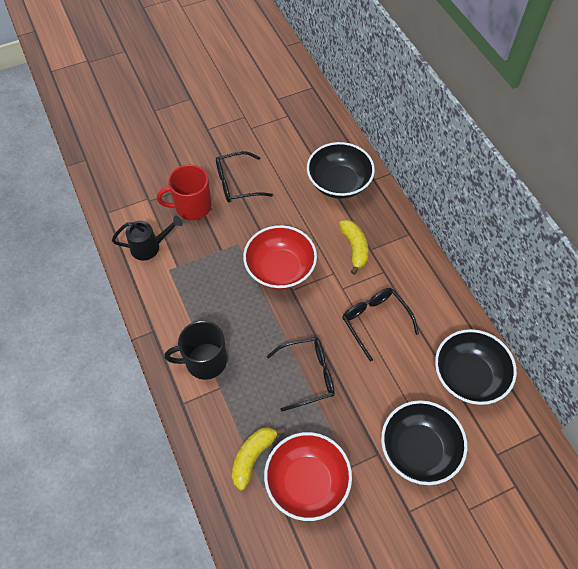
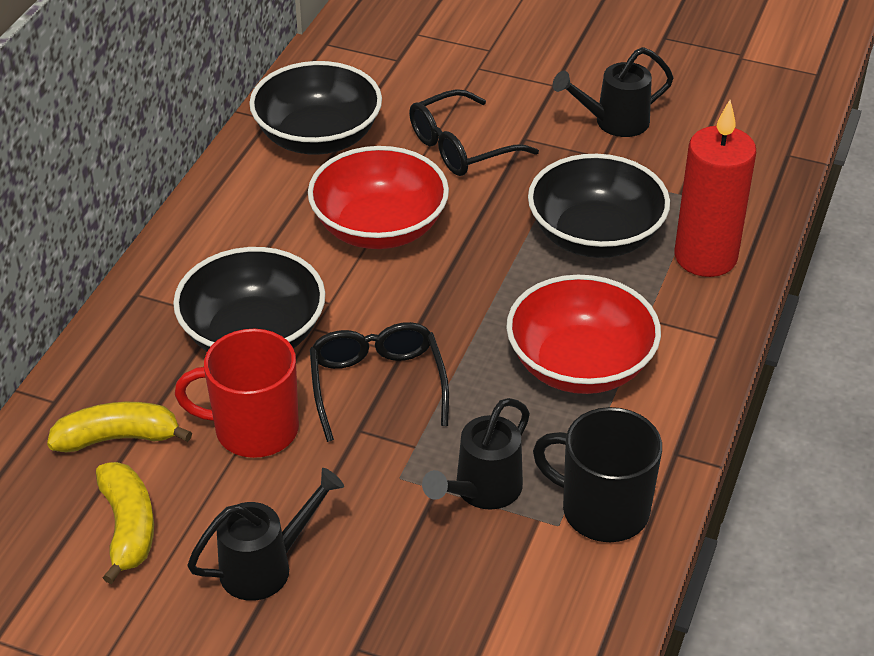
black glasses: [216,151,273,203] [267,337,335,411] [342,288,419,362] = 3 -> [310,322,449,442] [409,89,539,176] = 2
black watering can: [112,215,183,261] = 1 -> [187,468,344,601] [422,398,530,510] [553,47,674,137] = 3
red candle: none = 0 -> [675,100,756,277] = 1

